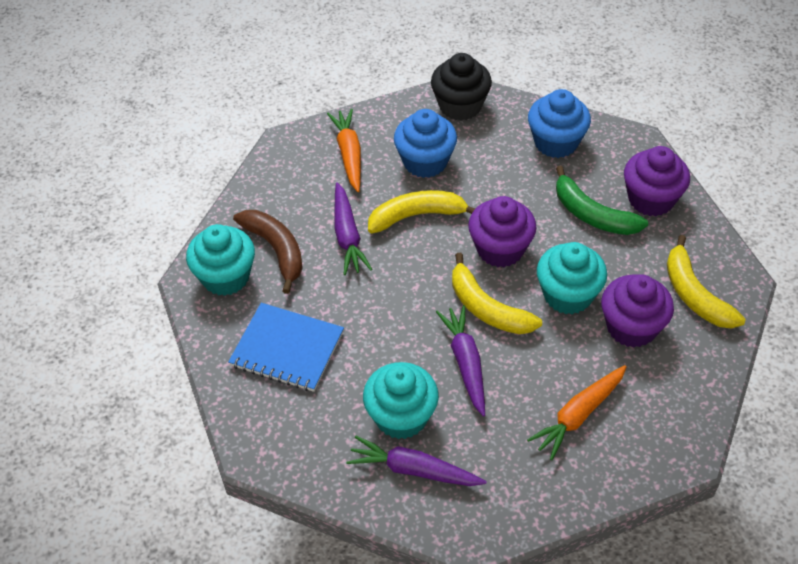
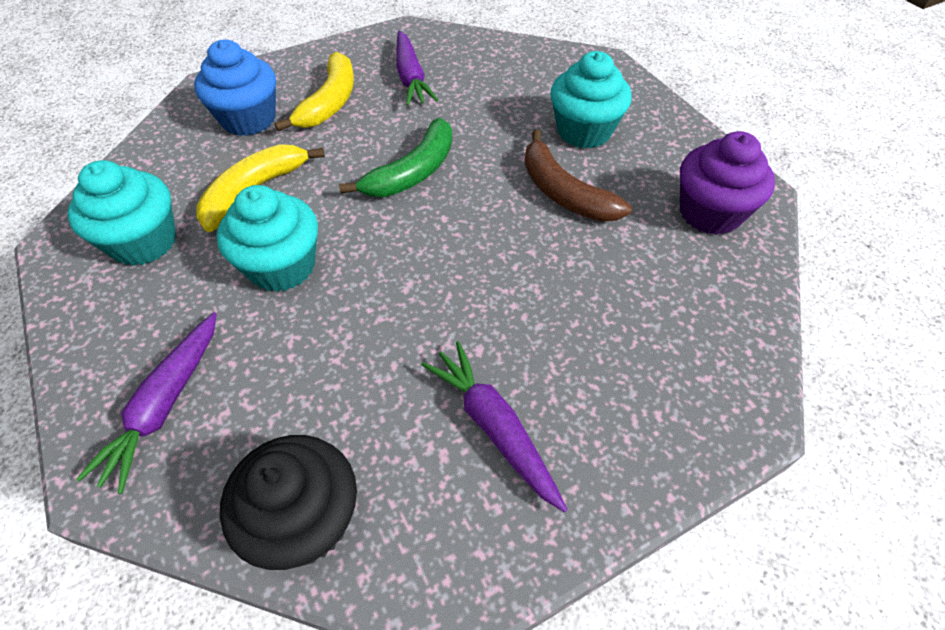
blue cupcake: [394,109,457,178] [528,89,591,158] = 2 -> [194,40,276,136] = 1
blue notebook: [228,303,344,392] = 1 -> none = 0
orange carrot: [327,109,361,192] [527,365,627,460] = 2 -> none = 0
purple cupcake: [468,196,536,267] [601,274,674,348] [624,146,690,216] = 3 -> [680,131,775,235] = 1
yellow banana: [368,190,475,233] [452,253,542,334] [667,235,746,328] = 3 -> [196,144,325,232] [275,52,354,131] = 2

